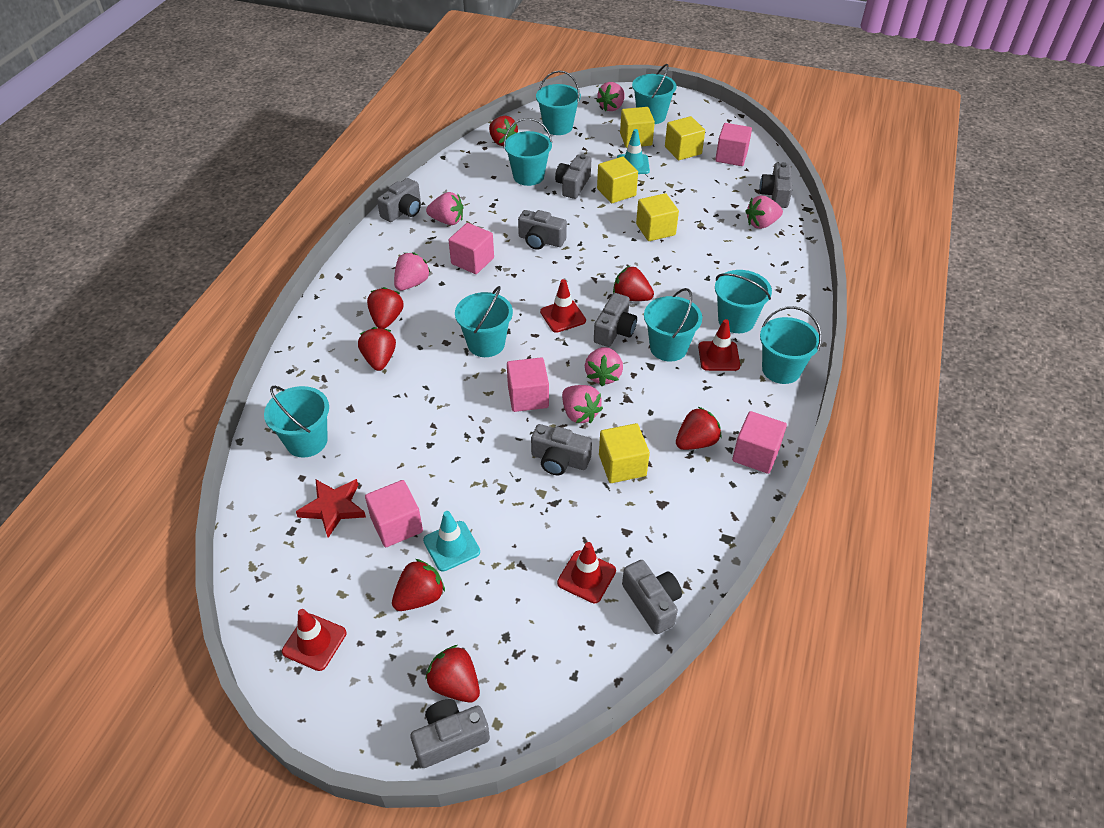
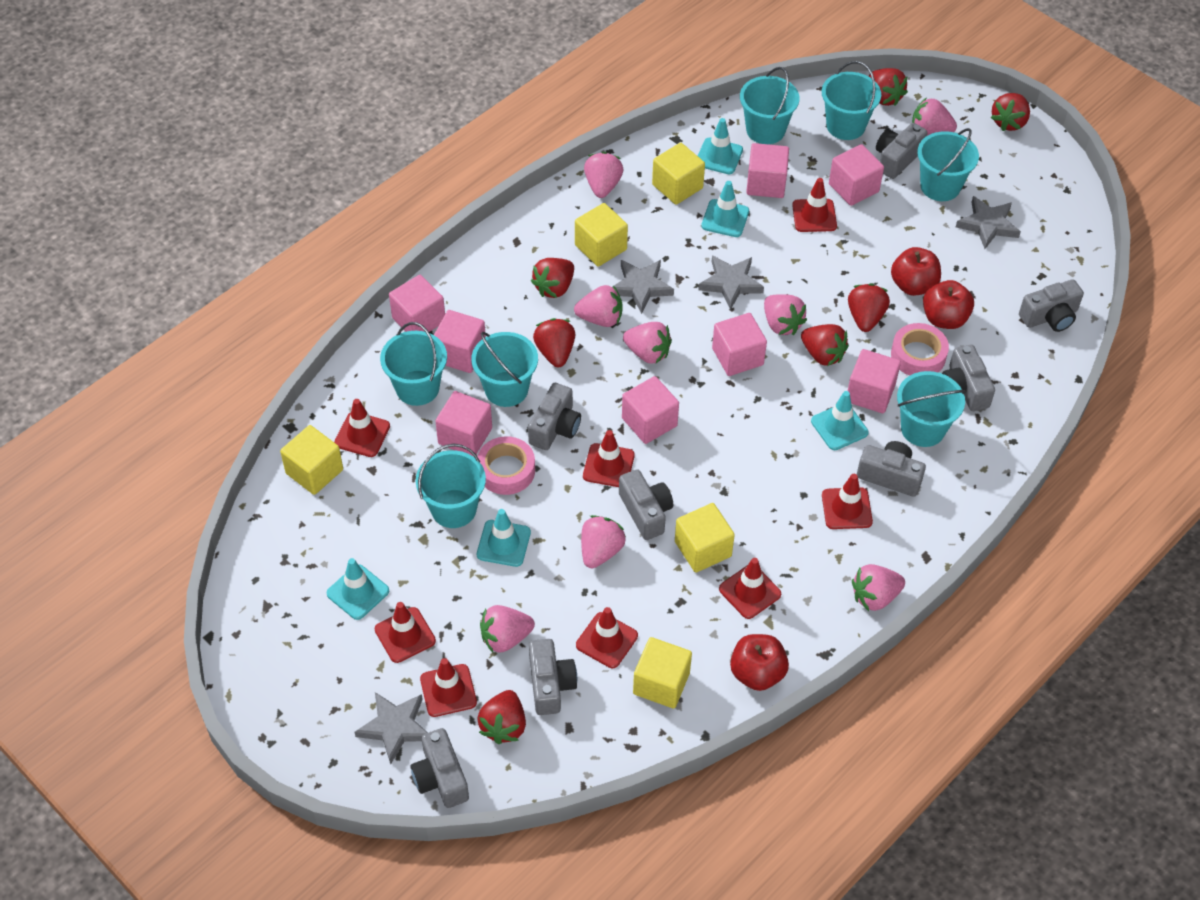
grey star: none = 0 -> [354,692,428,764] [612,260,674,314] [698,255,764,310] [956,196,1021,249] = 4
pink cube: [365,480,423,547] [449,223,494,274] [507,357,549,412] [715,123,752,166] [732,411,787,474] = 5 -> [389,275,445,332] [434,310,486,373] [435,391,492,457] [622,376,679,444] [712,313,767,376] [746,143,789,198] [829,144,884,206] [848,349,901,413] = 8
pink strawberry: [394,252,431,291] [426,192,463,225] [562,385,603,423] [585,347,623,386] [597,82,625,111] [745,195,783,229] = 6 -> [480,605,535,653] [574,285,623,327] [581,515,626,568] [584,152,623,198] [623,322,672,364] [764,294,807,335] [852,564,905,611] [912,97,957,136] = 8
pink tape: none = 0 -> [477,436,535,495] [891,323,949,376] = 2
red apple: none = 0 -> [730,634,789,691] [891,247,941,296] [923,280,974,329] = 3
red star: [296,479,366,538] = 1 -> none = 0
red traffic cone: [282,609,346,671] [540,279,586,333] [557,542,616,603] [698,319,740,371] = 4 -> [334,399,390,457] [375,602,436,663] [420,658,477,717] [576,607,638,668] [583,430,635,487] [719,558,781,619] [792,178,837,232] [822,474,873,529] = 8
turquoise bucket: [264,386,329,458] [455,286,513,357] [504,118,552,186] [536,70,581,135] [632,64,676,124] [644,288,702,361] [715,270,772,333] [760,306,822,384] = 8 -> [380,322,447,406] [416,444,486,528] [471,332,538,407] [740,67,800,144] [822,61,881,140] [897,371,966,447] [917,128,979,201] = 7
turquoise traffic cone: [423,511,480,572] [617,129,650,174] = 2 -> [326,558,389,620] [477,509,531,567] [698,118,743,174] [701,181,749,237] [811,391,869,450] = 5

